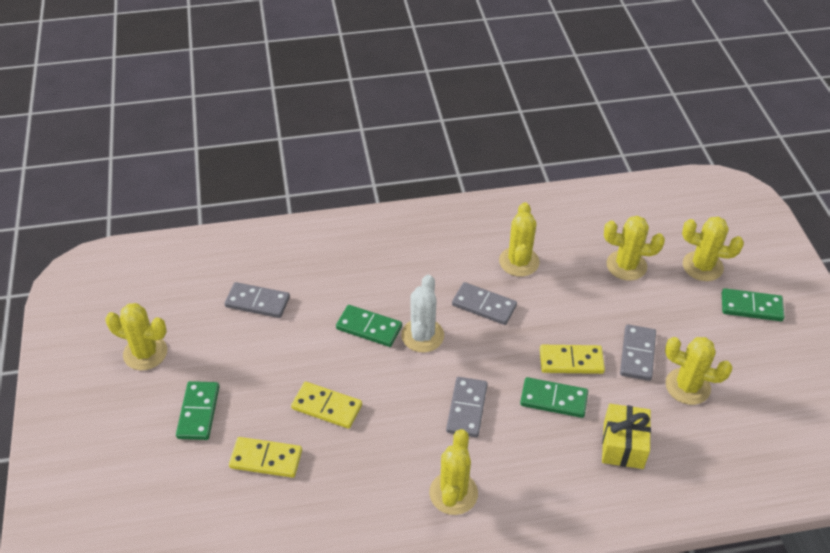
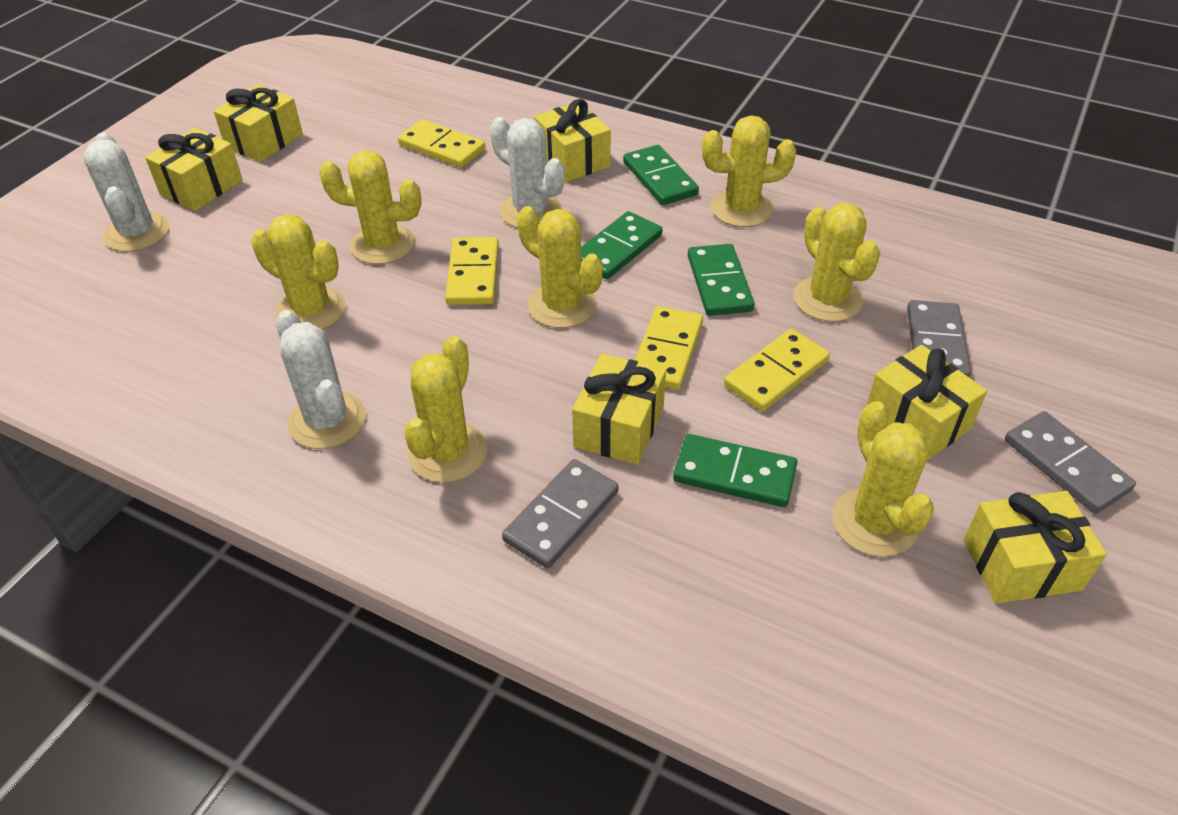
grey domino: [224,282,290,318] [446,377,488,437] [452,282,517,325] [620,324,656,381] = 4 -> [502,459,618,568] [907,300,971,377] [1005,411,1136,514] = 3
white cactus: [401,275,444,352] = 1 -> [83,132,169,252] [276,310,366,449] [490,117,565,228] = 3
yellow cactus: [105,303,167,370] [429,429,478,515] [499,202,540,277] [604,216,665,281] [665,337,733,405] [682,217,744,281] = 6 -> [251,214,346,330] [319,150,422,264] [404,336,487,483] [517,206,603,328] [702,115,796,227] [793,203,880,322] [833,401,934,557] = 7
yellow domino: [229,437,302,478] [291,382,362,429] [540,345,605,374] = 3 -> [398,119,485,168] [445,237,499,305] [635,306,703,390] [724,329,830,411] = 4
yellow gift: [602,404,651,469] = 1 -> [145,128,243,211] [214,85,303,162] [534,99,611,182] [572,353,666,465] [867,345,987,460] [963,491,1107,603] = 6

